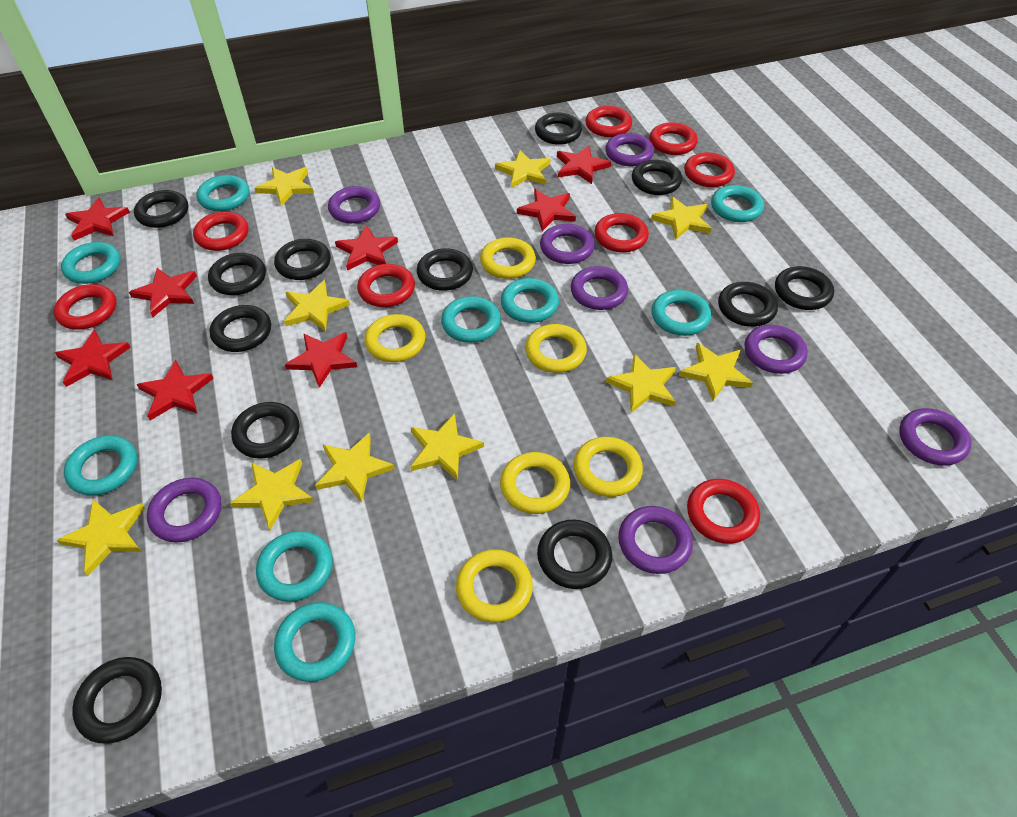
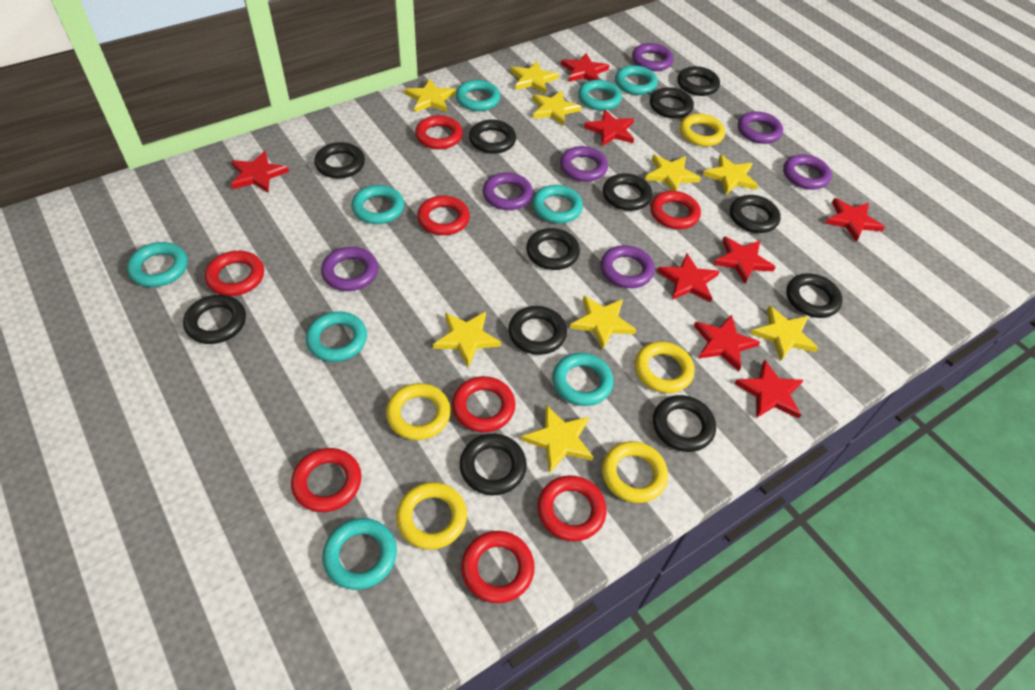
purple ring: [147,478,221,543] [328,186,380,224] [540,224,595,264] [571,266,628,310] [606,133,654,166] [618,506,693,574] [745,325,808,374] [899,408,971,466] = 8 -> [321,247,378,291] [483,172,533,210] [560,146,608,182] [601,245,655,288] [632,43,673,71] [738,111,783,144] [783,154,832,190] = 7
yellow ring: [364,314,425,362] [456,549,533,623] [480,237,536,279] [500,452,570,514] [525,324,587,373] [573,437,643,497] = 6 -> [386,383,451,440] [396,482,467,550] [602,441,668,503] [635,342,695,393] [680,114,725,146] = 5
yellow star: [57,499,145,576] [230,459,314,530] [255,167,314,206] [284,280,350,332] [315,433,395,502] [410,413,484,481] [495,150,551,188] [606,353,676,413] [651,196,712,240] [679,343,753,401] = 10 -> [404,79,456,112] [433,312,501,367] [510,61,559,94] [521,405,593,473] [532,90,582,126] [570,296,636,350] [645,155,701,191] [703,154,758,194] [751,306,818,361] = 9

